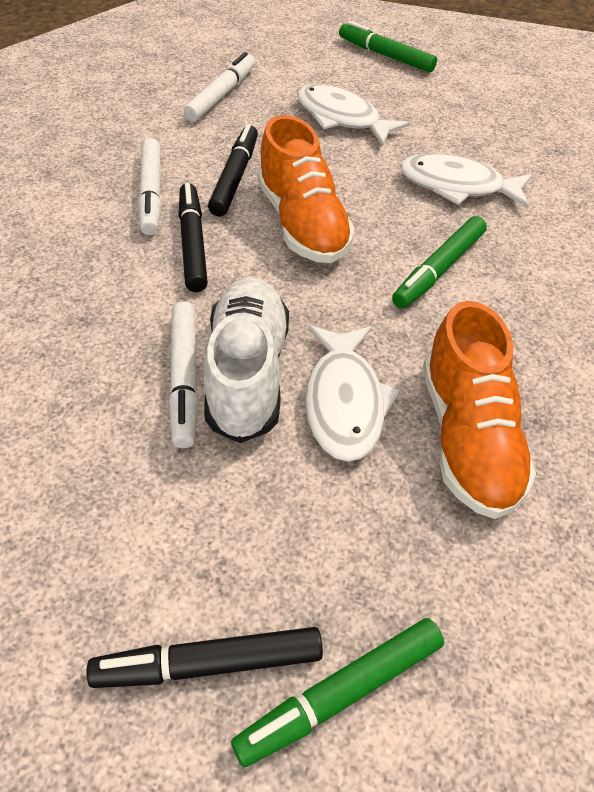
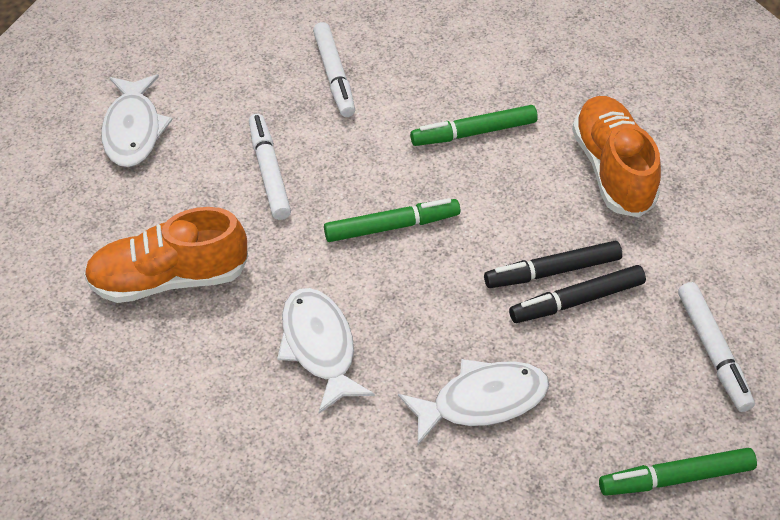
black marker: [86,627,323,688] [179,183,208,292] [208,124,258,216] = 3 -> [484,241,622,288] [509,265,646,323] = 2
white shoe: [204,277,289,443] = 1 -> none = 0

